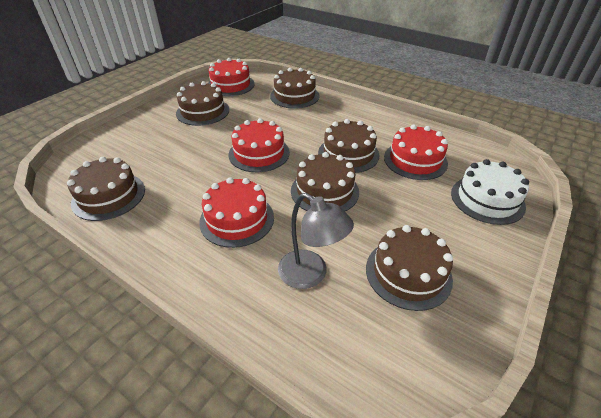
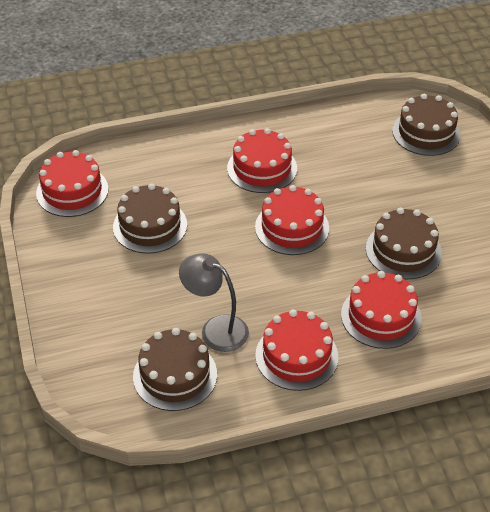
brown cake: [67,157,145,221] [176,81,229,126] [270,68,320,109] [291,152,359,211] [318,119,379,173] [366,225,453,311] = 6 -> [113,183,187,254] [133,328,217,411] [366,207,442,279] [392,94,461,156] = 4
red cake: [199,177,274,248] [208,58,255,96] [229,118,290,172] [384,124,448,180] = 4 -> [36,150,109,217] [227,128,297,193] [255,185,329,255] [255,309,338,391] [341,271,422,349] = 5
white cake: [451,159,529,225] = 1 -> none = 0

